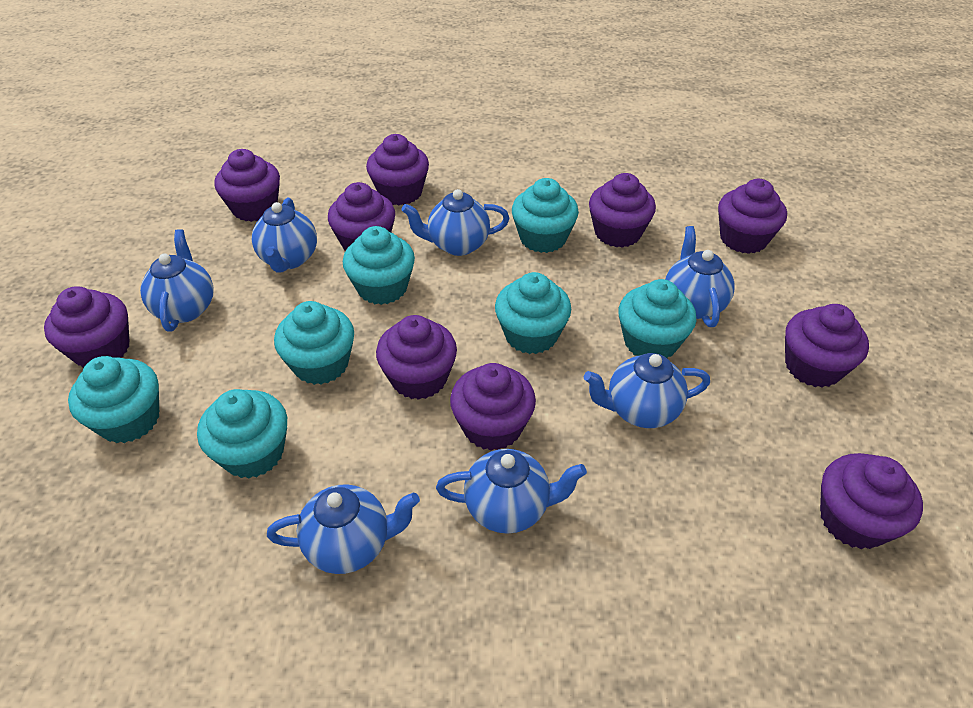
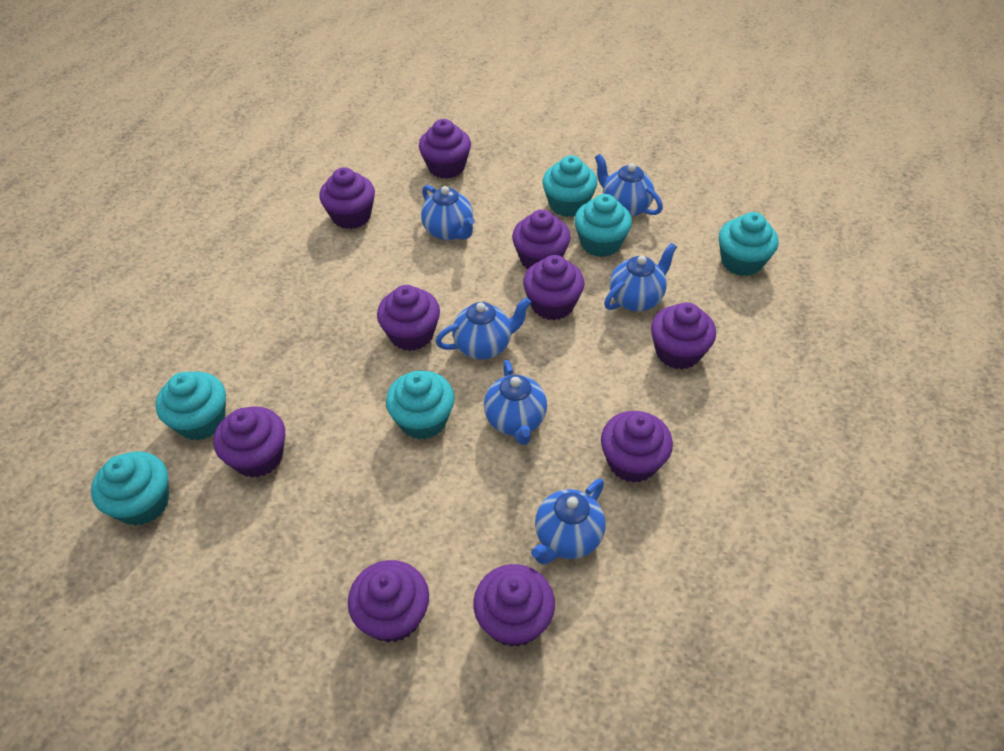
blue teapot: [140,229,214,332] [252,198,317,272] [267,484,420,574] [401,189,510,256] [436,449,587,534] [584,353,710,428] [665,226,735,327] = 7 -> [421,185,475,241] [435,297,531,359] [484,360,547,445] [531,479,605,564] [595,154,663,217] [604,243,677,312] = 6
turquoise cupcake: [68,356,159,443] [197,389,287,479] [274,301,354,385] [343,226,415,305] [495,272,571,354] [512,178,579,253] [619,279,697,358] = 7 -> [91,451,169,526] [155,372,226,440] [386,371,454,440] [543,155,597,217] [574,194,632,257] [719,212,779,276] = 6

